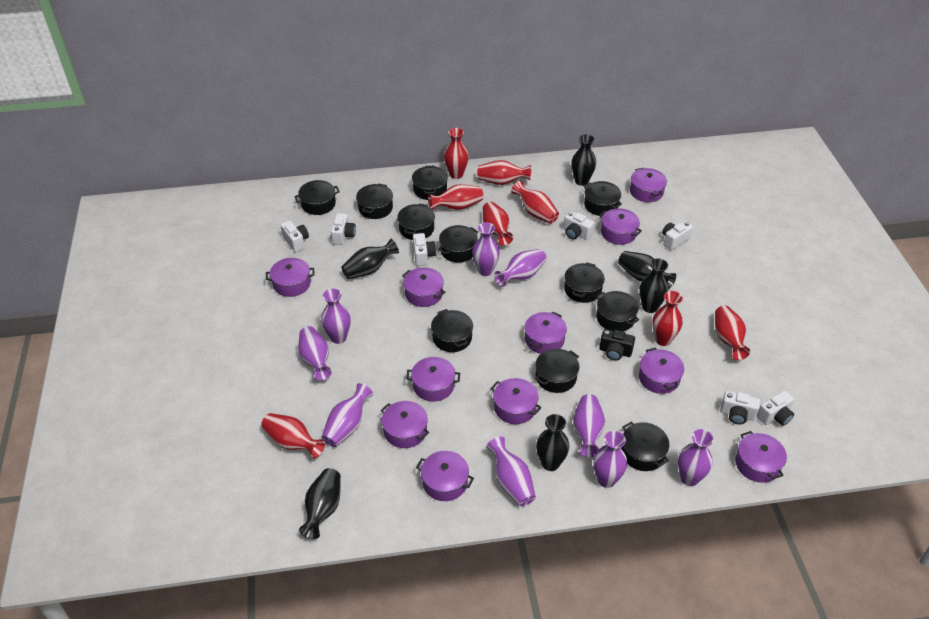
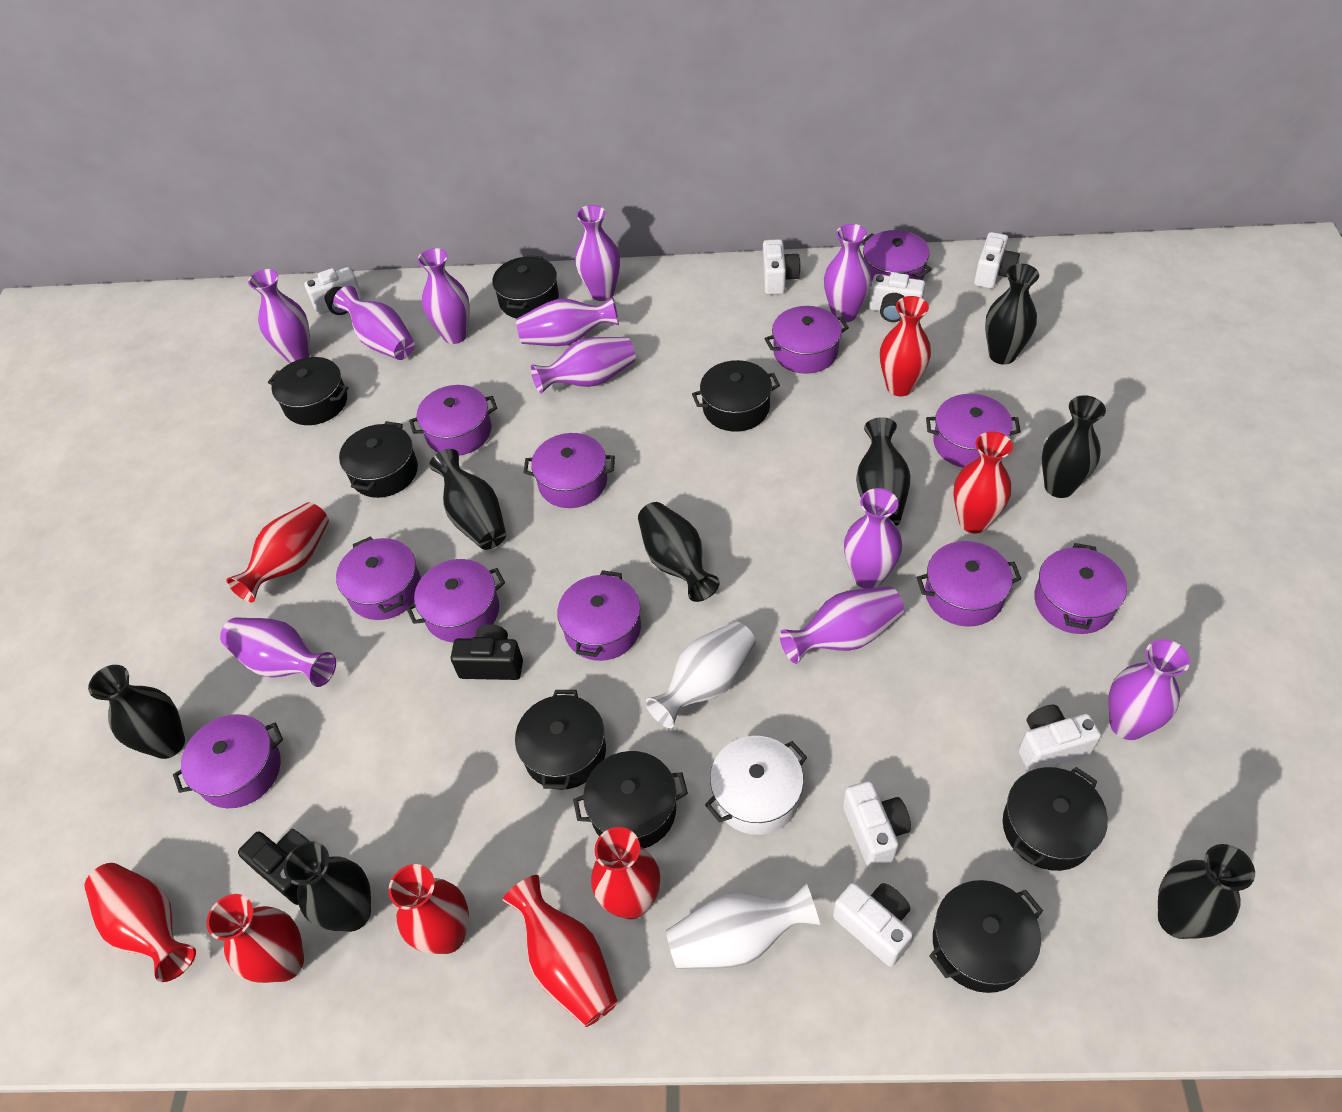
black camera: [599,329,635,361] = 1 -> [238,829,309,905] [451,624,523,680] = 2
black pot: [294,180,340,215] [356,184,393,219] [397,203,435,240] [412,166,448,200] [431,309,473,352] [438,225,478,263] [535,348,579,393] [564,262,605,303] [584,181,622,216] [596,291,639,331] [621,422,669,471] = 11 -> [268,357,348,425] [339,421,418,498] [492,255,559,319] [515,690,606,790] [573,751,688,848] [692,360,780,432] [929,880,1043,993] [1003,767,1108,871] = 8
black vase: [299,468,341,539] [341,239,399,279] [536,414,569,471] [571,134,596,186] [618,251,676,289] [639,258,668,313] = 6 -> [88,665,185,759] [284,841,371,932] [429,449,506,550] [638,502,720,602] [856,417,910,526] [985,264,1039,365] [1042,395,1106,498] [1158,844,1255,939] = 8
purple vase: [298,326,332,381] [321,289,351,344] [322,383,373,447] [472,222,500,276] [487,436,536,506] [494,249,547,287] [573,394,605,458] [593,431,627,488] [678,429,714,486] = 9 -> [220,617,336,687] [248,269,311,363] [333,286,415,360] [418,248,470,344] [516,297,619,346] [531,337,636,394] [575,205,620,301] [780,586,904,664] [824,224,872,322] [844,488,902,589] [1108,639,1190,740] = 11
white pot: none = 0 -> [705,736,807,835] = 1
white vase: none = 0 -> [646,622,756,728] [666,883,820,969] = 2

